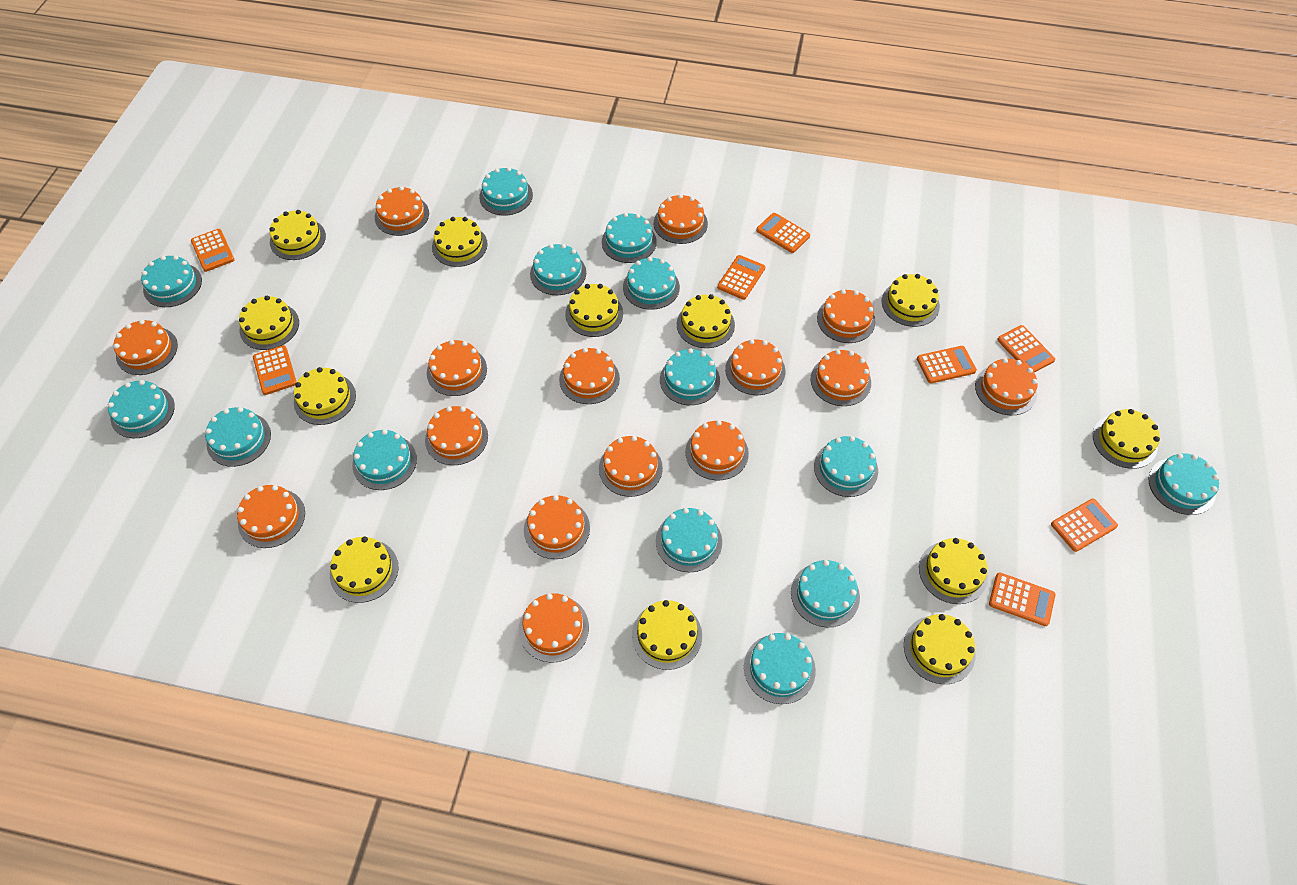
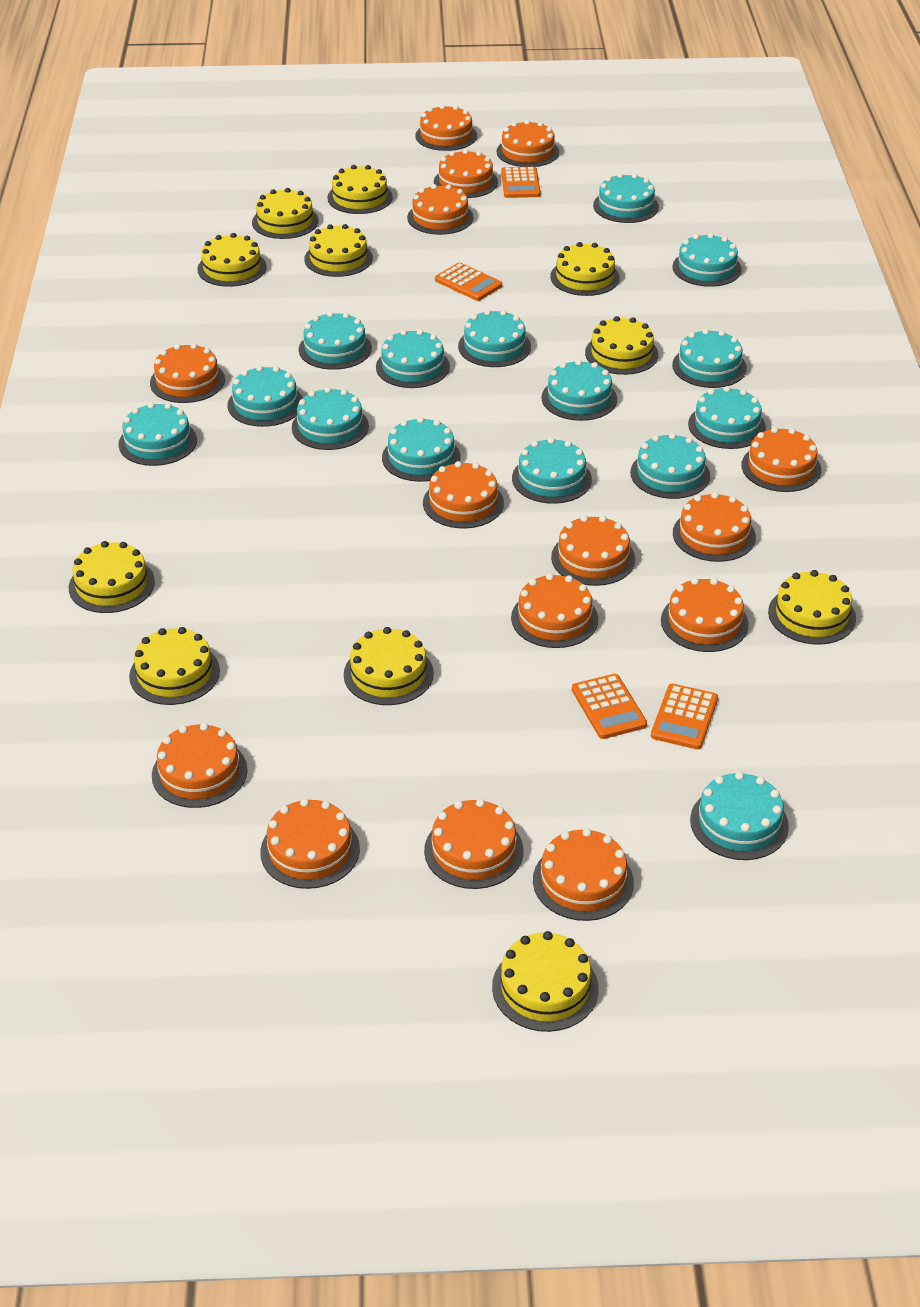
orange calculator: [191,229,235,272] [253,345,297,395] [717,255,765,300] [756,213,810,253] [917,346,977,383] [989,572,1055,626] [997,325,1055,373] [1051,499,1118,552] = 8 -> [435,262,502,301] [501,167,540,198] [572,674,647,739] [651,684,718,749] = 4
turquoise cake: [108,380,175,438] [141,255,202,307] [205,407,271,467] [352,429,417,490] [479,167,533,216] [530,244,586,295] [602,213,657,263] [623,257,680,310] [656,508,722,572] [660,348,720,405] [744,633,816,704] [791,560,860,627] [814,436,878,497] [1149,453,1219,515] = 14 -> [118,402,197,466] [227,365,303,427] [292,387,369,450] [299,312,372,370] [376,329,450,388] [382,417,461,482] [458,310,531,367] [512,438,592,504] [541,359,617,421] [593,173,659,223] [630,433,710,499] [672,233,742,287] [672,329,747,388] [688,386,766,449] [690,772,789,860] = 15
yellow cake: [239,296,299,350] [269,210,326,260] [294,367,356,425] [330,537,398,603] [432,217,488,267] [565,284,623,337] [632,600,702,670] [677,294,735,348] [882,274,940,327] [904,614,976,684] [919,538,988,604] [1093,409,1160,469] = 12 -> [69,541,155,613] [129,627,220,705] [197,233,267,287] [252,188,318,239] [304,224,373,277] [327,165,393,214] [344,627,434,705] [492,931,599,1032] [550,242,620,296] [585,316,658,375] [768,570,856,645] = 11

